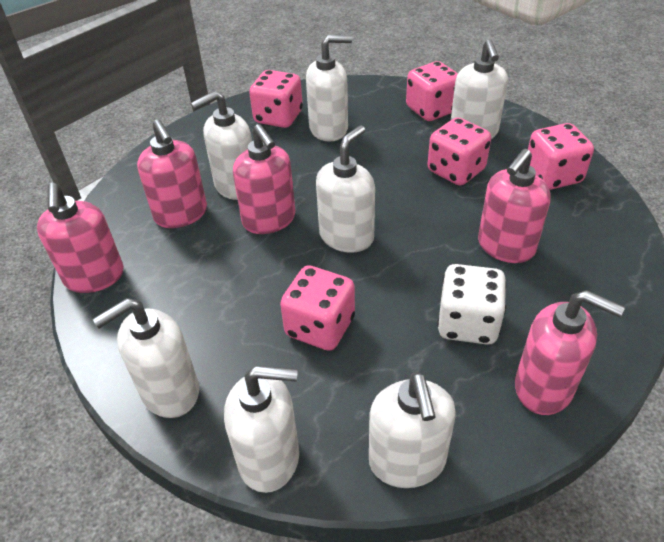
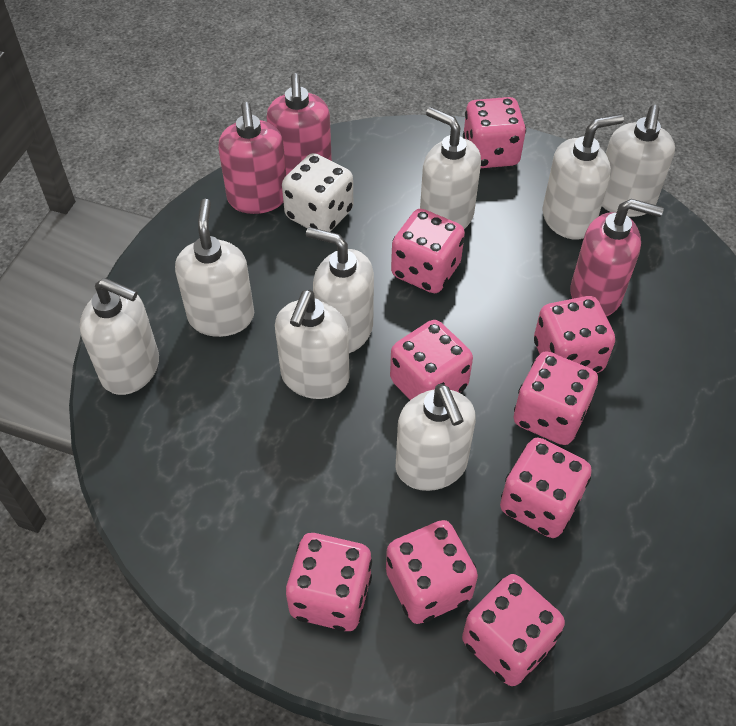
pink dice: [249,70,303,128] [280,265,355,351] [406,61,458,121] [427,117,491,186] [528,123,594,190] = 5 -> [286,533,372,631] [386,520,478,624] [390,320,473,400] [391,209,465,293] [462,574,565,686] [463,97,526,168] [500,438,592,538] [514,351,598,445] [534,296,615,373] = 9
pink soap dispenser: [37,183,124,293] [137,120,207,228] [233,124,296,234] [478,149,551,263] [515,290,625,415] = 5 -> [218,102,286,214] [267,73,332,175] [570,199,664,317] = 3
white soap dispenser: [93,298,199,418] [191,91,252,200] [224,366,299,493] [306,35,352,141] [316,125,375,253] [369,372,456,488] [451,39,508,139] = 7 -> [80,278,159,395] [175,199,254,337] [275,290,350,399] [306,227,374,353] [396,384,476,491] [420,107,481,229] [542,114,624,240] [602,105,675,217] = 8

